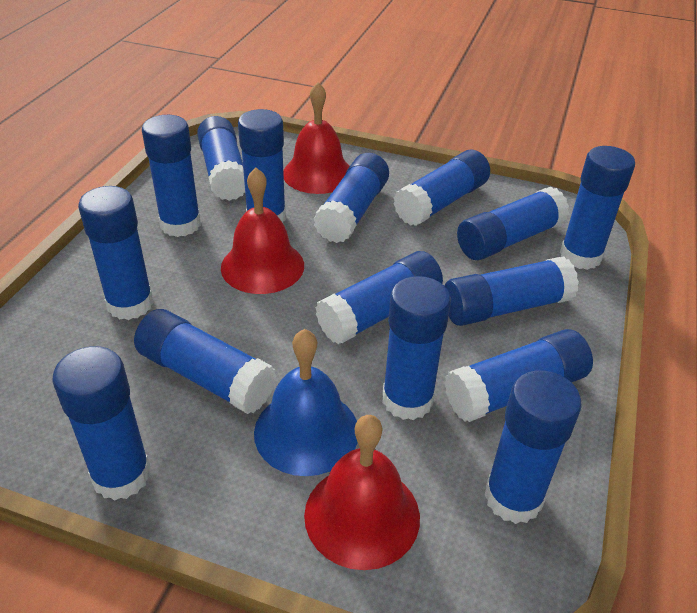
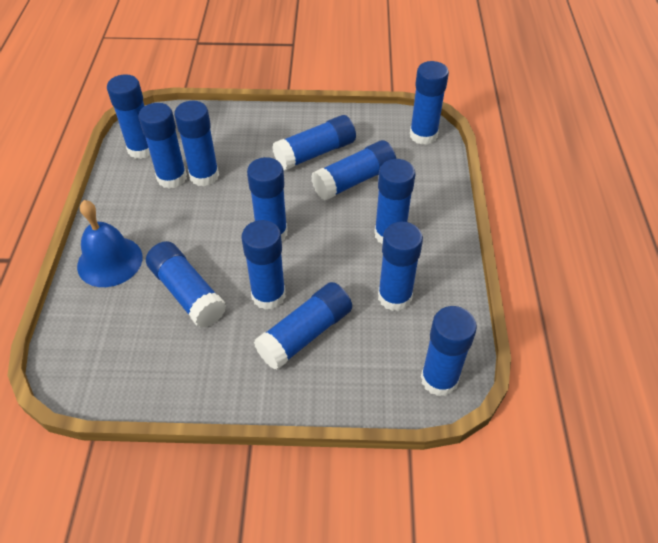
blue glue stick: [52,346,150,501] [78,186,154,320] [134,309,276,414] [142,115,201,237] [197,116,245,201] [238,109,286,223] [313,153,389,243] [315,251,443,345] [382,276,451,420] [394,149,490,226] [444,329,593,422] [445,257,579,326] [457,187,569,260] [484,370,581,524] [560,146,635,270] = 15 -> [107,74,151,159] [138,103,187,189] [146,241,226,328] [174,101,219,186] [241,220,286,310] [247,157,287,241] [254,282,352,370] [272,115,356,171] [311,140,396,200] [374,159,415,245] [378,222,423,311] [410,61,449,145] [421,306,477,396] = 13
red bell: [221,168,304,294] [283,82,350,194] [304,415,420,570] = 3 -> none = 0

